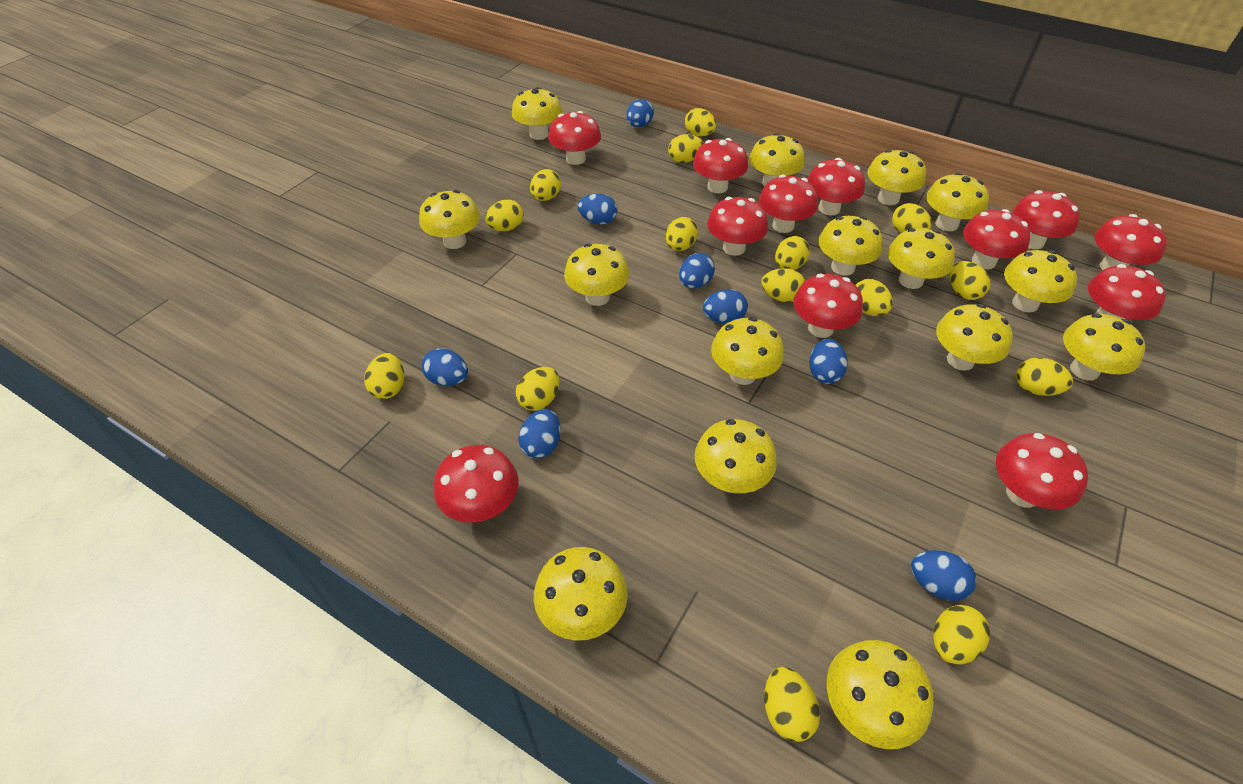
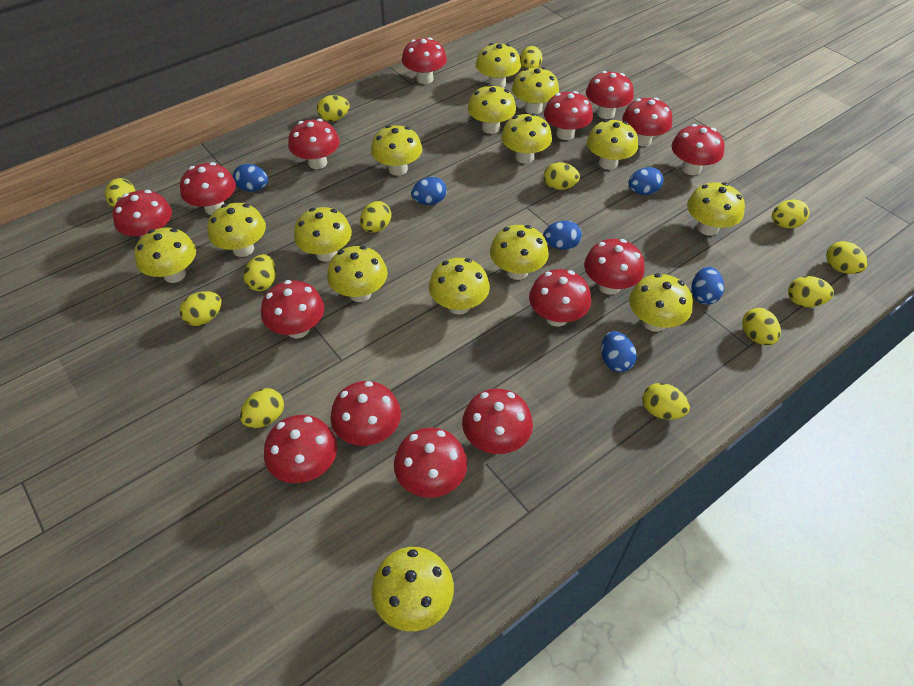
blue egg: [421,348,468,386] [518,409,561,459] [578,193,617,224] [627,99,654,127] [679,253,715,289] [703,289,748,324] [809,339,848,384] [911,550,976,601] = 8 -> [233,164,268,192] [411,177,447,205] [543,221,582,250] [601,331,637,372] [628,167,663,195] [691,267,724,305] = 6
red mushroom: [434,445,519,523] [548,111,601,165] [693,138,748,193] [707,197,768,256] [759,174,818,233] [793,274,863,338] [807,158,865,216] [963,209,1031,269] [996,433,1088,509] [1013,190,1080,249] [1088,264,1166,320] [1094,214,1167,270] = 12 -> [113,190,172,237] [180,162,236,215] [261,280,324,338] [264,415,337,483] [288,119,340,169] [330,381,401,446] [394,428,467,498] [402,38,447,84] [462,389,533,454] [529,269,591,327] [544,91,593,140] [584,239,645,295] [586,71,634,119] [622,97,672,147] [671,124,725,175] = 15
yellow egg: [364,353,404,399] [485,199,524,231] [516,367,560,411] [530,169,561,201] [666,217,698,251] [668,134,704,163] [685,108,716,136] [761,268,805,302] [764,667,820,742] [775,236,810,270] [856,279,893,316] [892,203,932,233] [933,605,990,665] [950,261,991,300] [1016,357,1073,396] = 15 -> [105,178,135,208] [179,291,222,326] [240,388,284,428] [243,254,276,292] [317,95,350,121] [360,201,391,233] [520,46,543,69] [544,162,580,190] [642,383,690,420] [742,308,781,345] [772,199,810,228] [788,276,834,307] [826,241,868,274] = 13

